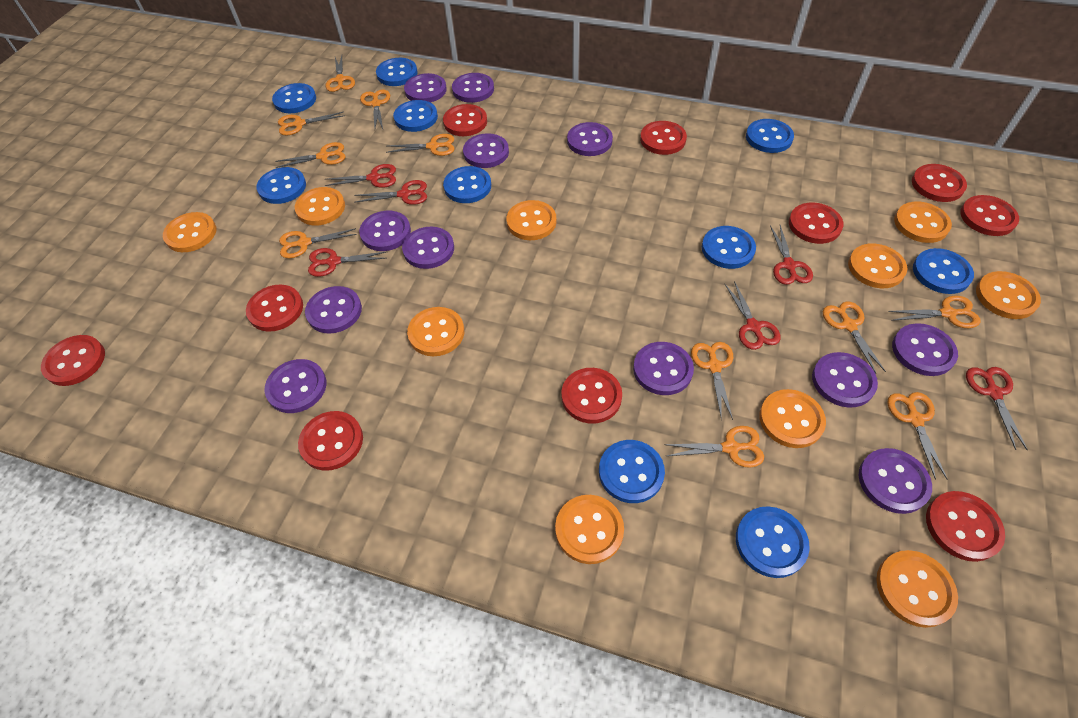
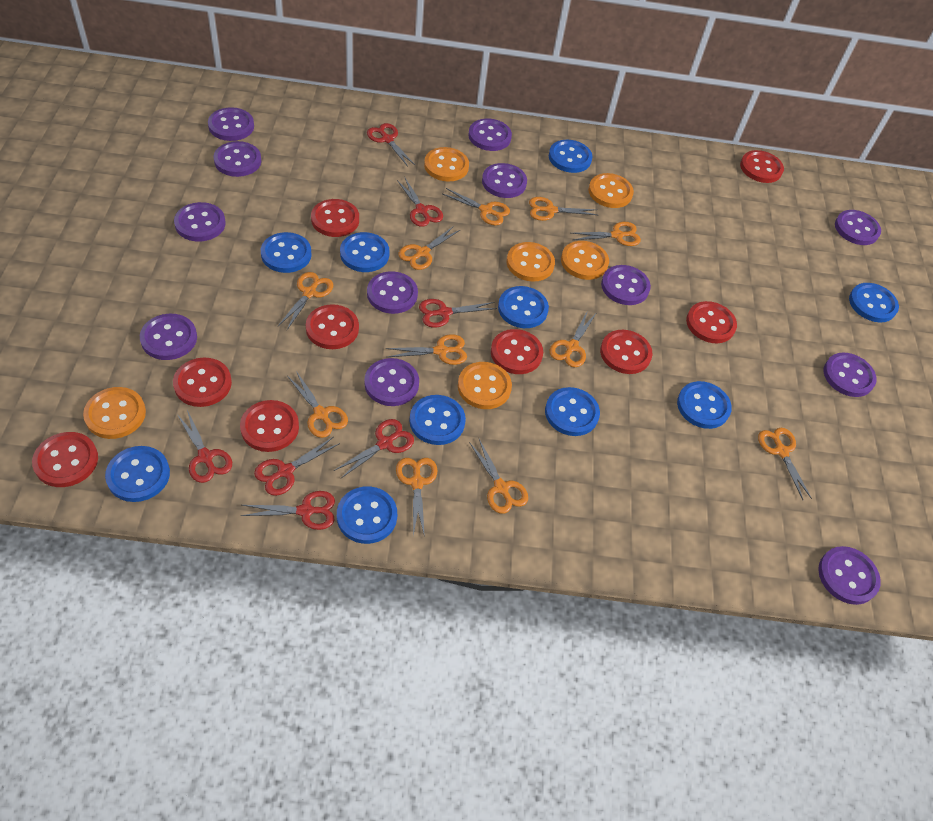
orange button: [163,212,216,252] [295,187,345,226] [407,307,464,356] [506,200,557,240] [555,495,624,564] [759,389,826,448] [848,243,907,288] [876,550,958,628] [894,202,952,243] [976,271,1041,319] = 10 -> [83,387,146,439] [424,147,469,182] [458,362,512,409] [506,242,555,282] [561,241,609,280] [588,173,634,208] = 6
red button: [41,335,105,386] [246,284,303,332] [298,411,363,471] [443,104,487,136] [561,368,622,424] [640,121,687,155] [789,203,843,244] [912,164,967,202] [926,491,1005,562] [960,195,1019,236] = 10 -> [32,432,98,487] [173,358,232,407] [240,400,299,452] [306,304,359,349] [311,199,359,237] [491,329,543,374] [600,330,652,374] [686,301,737,343] [740,150,784,183] = 9
red scissors: [308,248,386,277] [325,164,396,188] [354,180,427,205] [725,281,781,350] [770,225,813,285] [966,367,1028,450] = 6 -> [177,410,232,483] [241,491,335,530] [254,437,340,496] [334,419,414,479] [367,123,415,167] [397,178,443,227] [419,299,497,328] = 7

